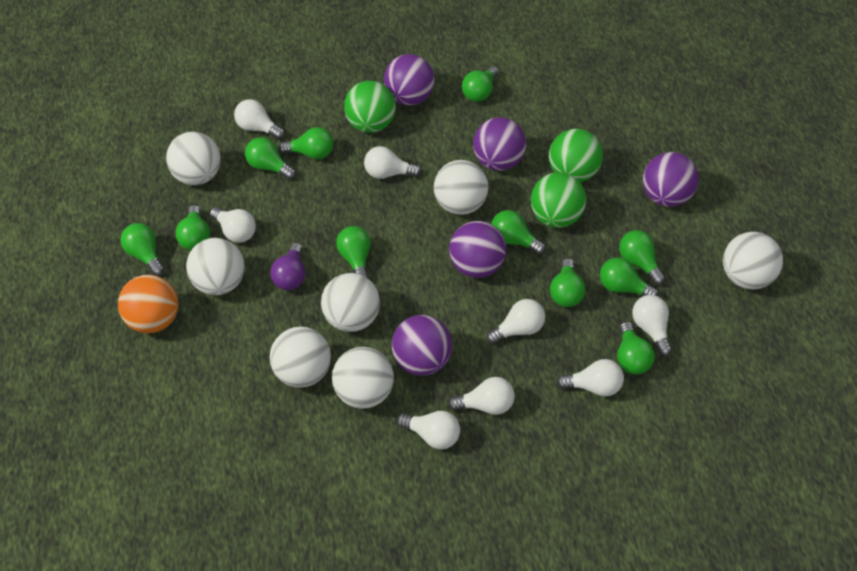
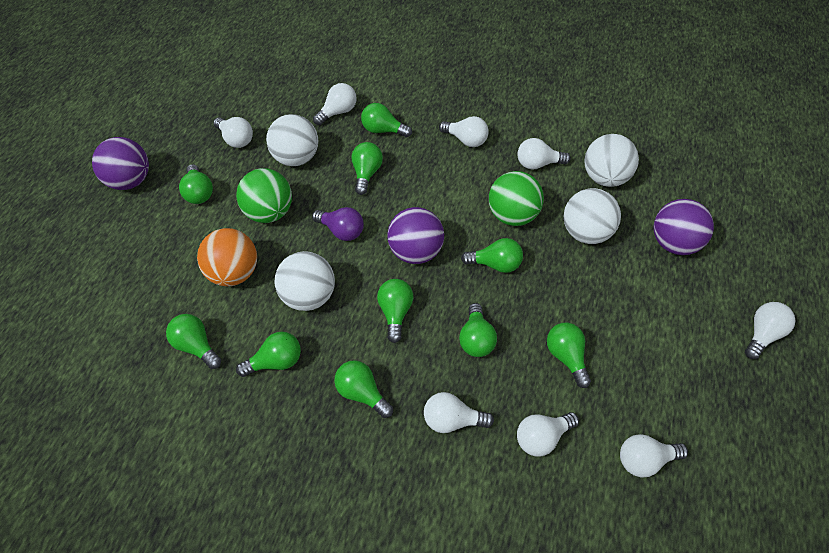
green ball: [344,81,396,133] [531,172,586,228] [549,129,603,182] = 3 -> [236,168,292,223] [489,171,544,226] = 2
green light bulb: [121,223,165,276] [176,205,210,250] [245,137,296,180] [279,127,333,159] [336,226,371,279] [462,66,499,102] [491,210,546,254] [550,258,585,307] [600,257,659,297] [617,322,655,374] [619,230,665,285] = 11 -> [166,314,221,369] [179,164,213,204] [236,332,301,377] [334,360,393,418] [351,142,383,195] [361,103,412,138] [377,279,413,343] [459,303,497,357] [461,238,523,273] [547,323,591,388] = 10
purple ball: [384,54,435,106] [392,315,452,375] [449,221,506,278] [473,117,526,171] [643,152,699,207] = 5 -> [92,137,149,190] [387,207,444,264] [654,199,714,255] = 3
white ball: [166,132,221,185] [186,238,245,295] [270,327,331,388] [321,273,380,332] [332,347,394,409] [434,160,488,215] [723,232,783,290] = 7 -> [266,114,318,166] [275,251,335,311] [563,188,621,244] [584,134,639,187] = 4

